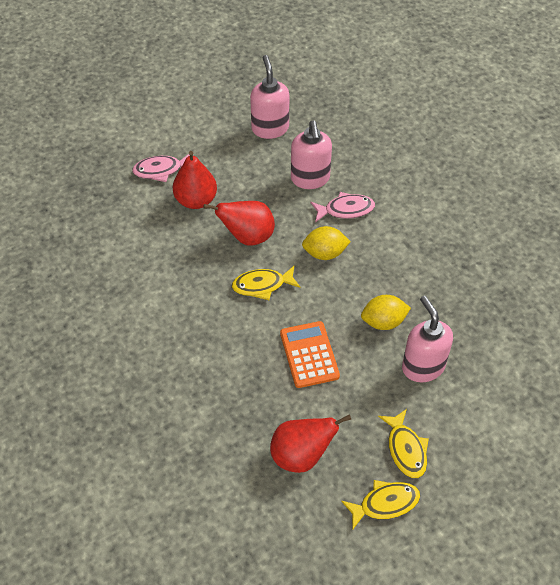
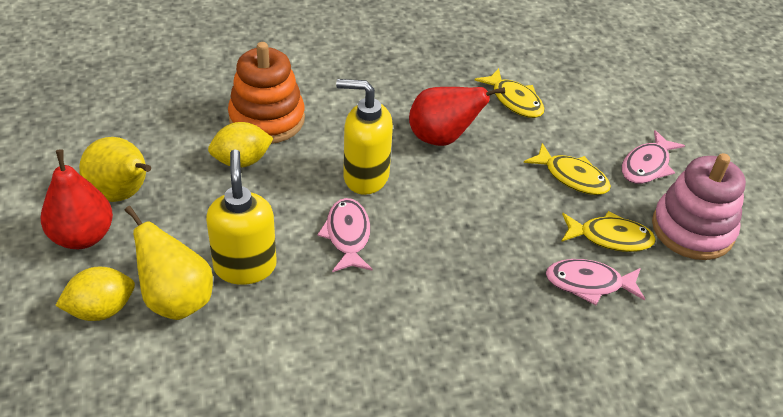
orange calculator: [280,321,340,388] = 1 -> none = 0
orange stacking toy: none = 0 -> [228,42,305,144] = 1
pink fish: [132,154,190,182] [310,192,375,222] = 2 -> [317,198,372,272] [546,259,645,305] [622,130,685,184] = 3
pink soap dispenser: [250,55,289,139] [291,120,332,189] [402,296,453,382] = 3 -> none = 0
pink stacking toy: none = 0 -> [652,153,746,260] = 1
red pear: [173,151,217,209] [204,201,275,246] [270,414,351,473] = 3 -> [41,149,113,249] [409,87,505,146] = 2
yellow pear: none = 0 -> [79,137,151,202] [125,206,213,320] = 2
yellow soap dispenser: none = 0 -> [206,149,277,285] [336,79,393,195] = 2

